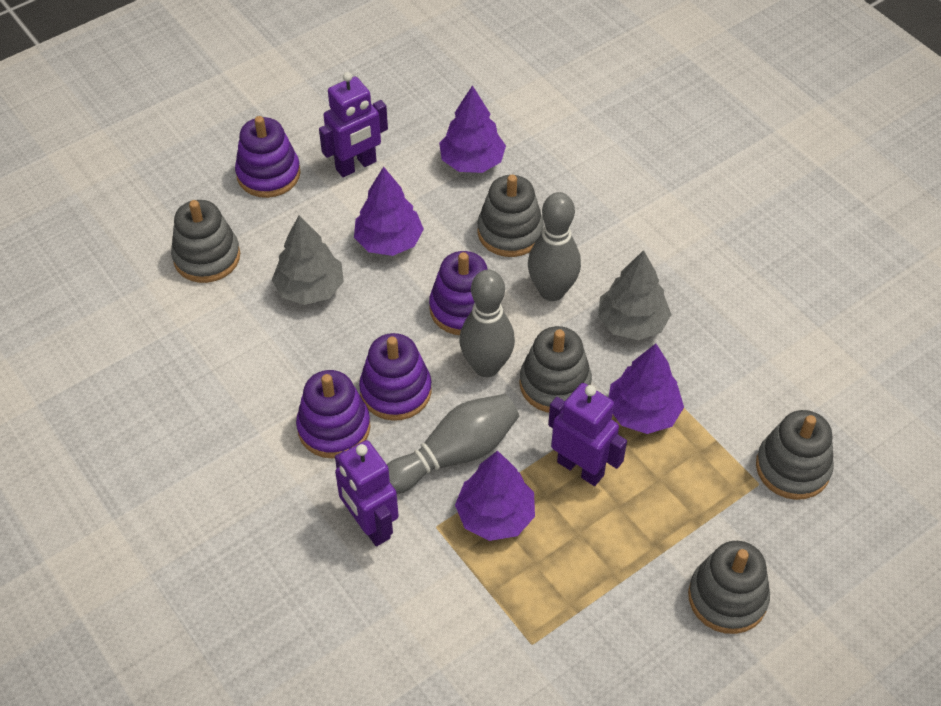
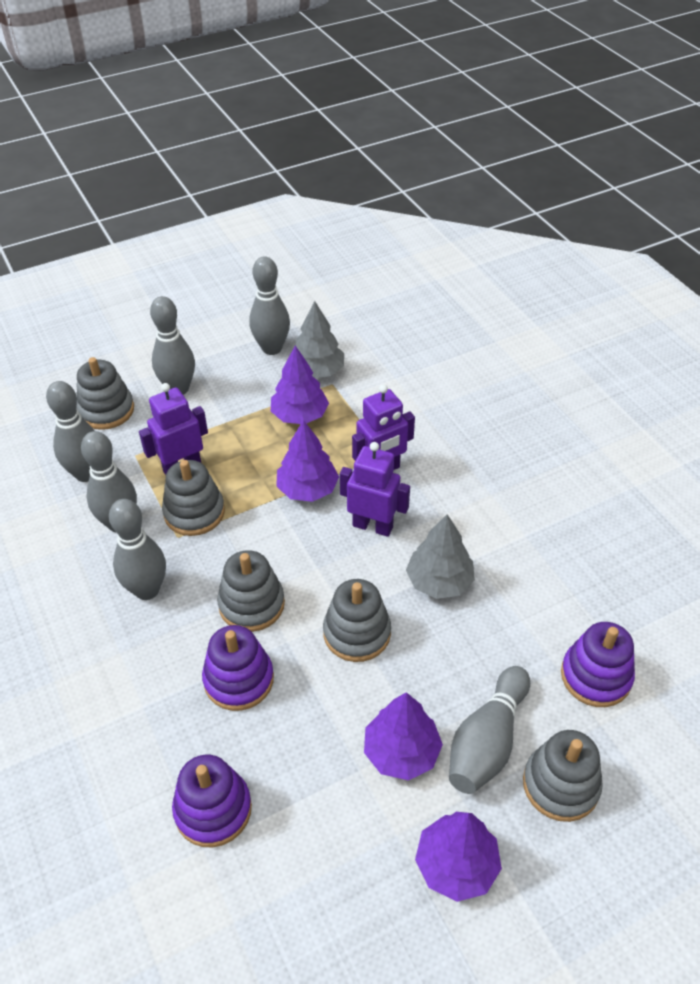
grey bowling pin: [387,394,519,494] [459,270,515,377] [528,192,581,301] = 3 -> [46,381,95,482] [81,431,137,532] [109,499,166,600] [150,296,195,395] [249,256,290,355] [449,666,530,794] = 6
purple stacking toy: [235,116,301,198] [296,370,371,458] [359,333,432,421] [429,251,488,335] = 4 -> [172,755,252,847] [202,625,274,711] [561,622,635,707] = 3

